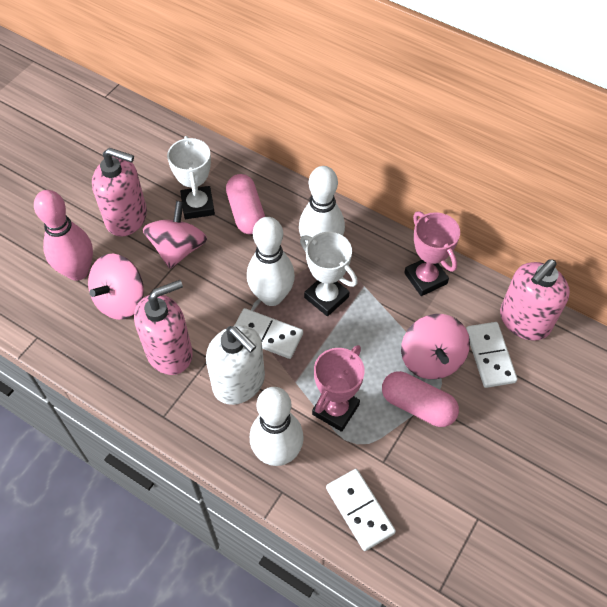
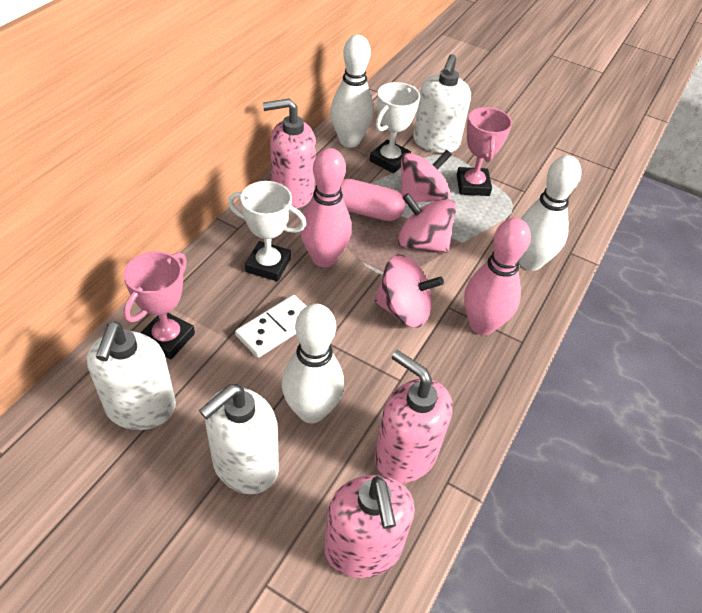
pink bowling pin: [34,190,93,281] = 1 -> [300,148,352,267] [464,218,531,335] = 2
pink capsule: [226,174,265,235] [382,371,459,427] = 2 -> [341,179,405,221] = 1
white domino: [234,308,303,359] [326,469,396,551] [466,322,517,388] = 3 -> [235,295,307,358] = 1
white soap dispenser: [206,325,265,405] = 1 -> [87,321,176,430] [199,384,279,494] [413,54,471,153] = 3

